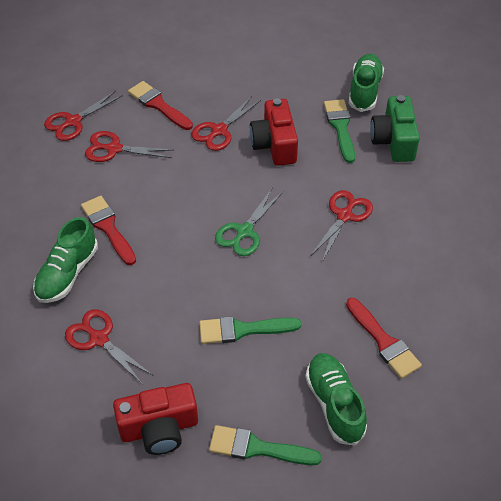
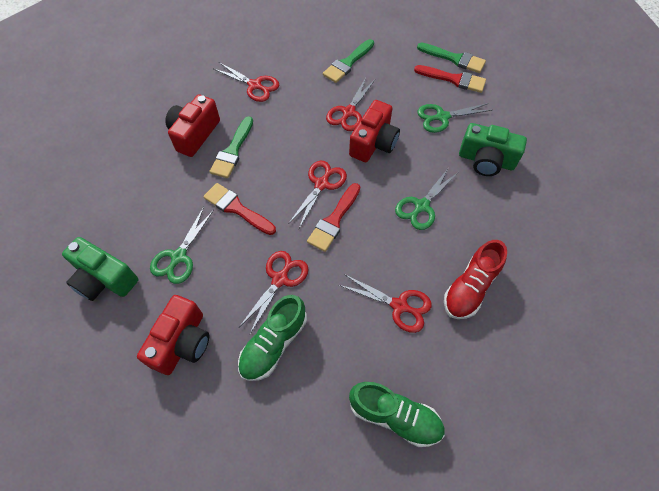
green camera: [370,95,420,162] = 1 -> [62,237,138,301] [459,123,527,176] = 2
green scissors: [215,187,283,256] = 1 -> [150,207,214,284] [395,169,457,230] [417,103,492,133] = 3
green shoe: [33,217,98,303] [305,353,367,445] [349,54,384,112] = 3 -> [238,295,307,381] [349,382,445,447] = 2
red camera: [113,383,198,455] [250,98,298,166] = 2 -> [137,295,209,375] [165,94,220,157] [349,100,400,162] = 3
red shoe: none = 0 -> [444,240,507,319] = 1

